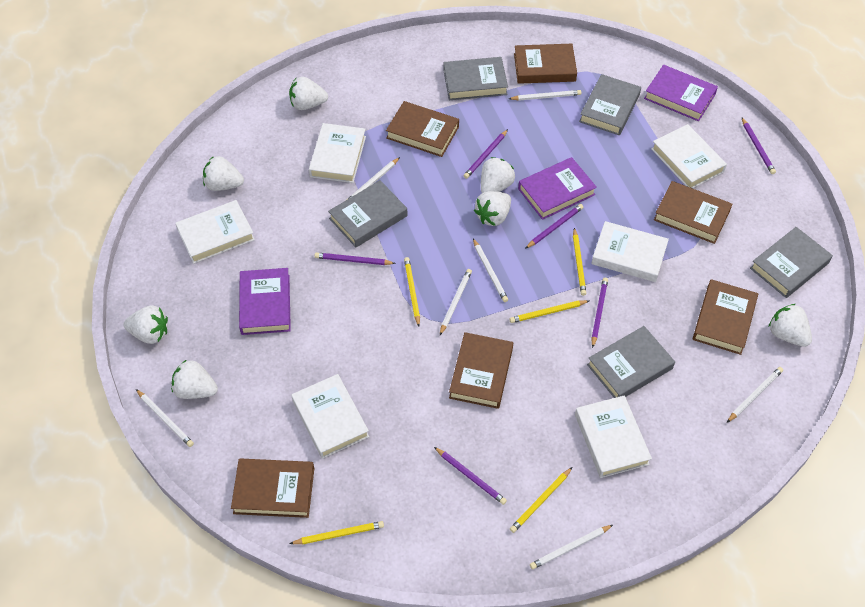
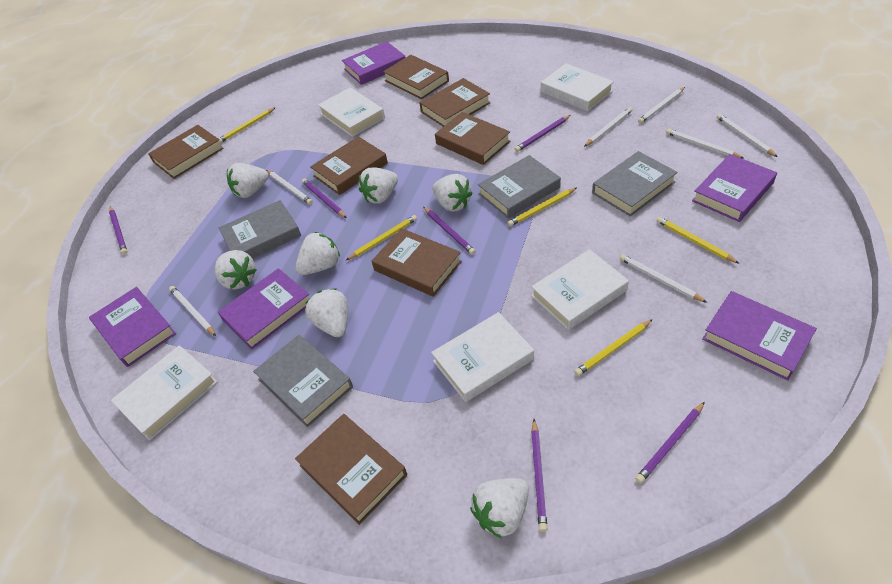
brown book: [231,458,314,518] [386,101,459,157] [449,332,513,409] [514,44,577,84] [654,181,732,244] [693,279,758,355] = 6 -> [148,125,224,179] [295,414,407,525] [310,136,388,195] [372,228,462,297] [383,55,449,99] [419,78,491,127] [435,112,510,165] = 7
grey book: [328,180,408,247] [443,57,508,100] [579,74,641,135] [587,326,675,398] [750,227,833,298] = 5 -> [219,200,301,259] [253,335,353,427] [478,155,561,219] [592,151,678,216] = 4
purple book: [239,268,291,335] [518,157,597,220] [644,65,718,121] = 3 -> [89,287,176,367] [218,268,309,349] [342,41,406,85] [692,154,777,222] [702,291,817,381] = 5
white book: [176,200,255,264] [291,374,369,459] [309,123,366,183] [575,395,652,478] [591,221,669,282] [651,124,727,188] = 6 -> [111,345,217,441] [318,87,385,137] [431,312,534,402] [531,249,629,330] [541,63,614,111] = 5

